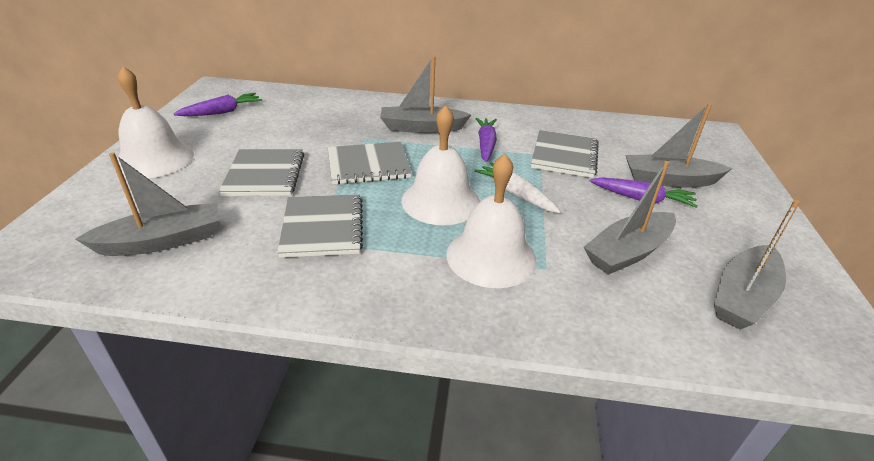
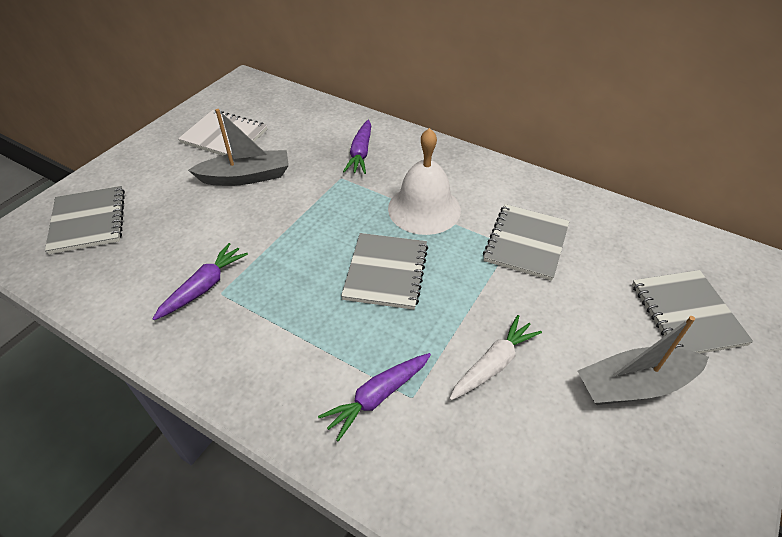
grey boat: [75,152,220,256] [380,56,471,133] [584,161,676,275] [625,103,733,188] [714,200,800,329] = 5 -> [188,109,289,186] [578,316,709,405] = 2
white bell: [114,66,194,178] [401,105,480,225] [446,154,537,288] = 3 -> [388,128,461,235] = 1
white notebook: none = 0 -> [178,110,267,156] = 1

